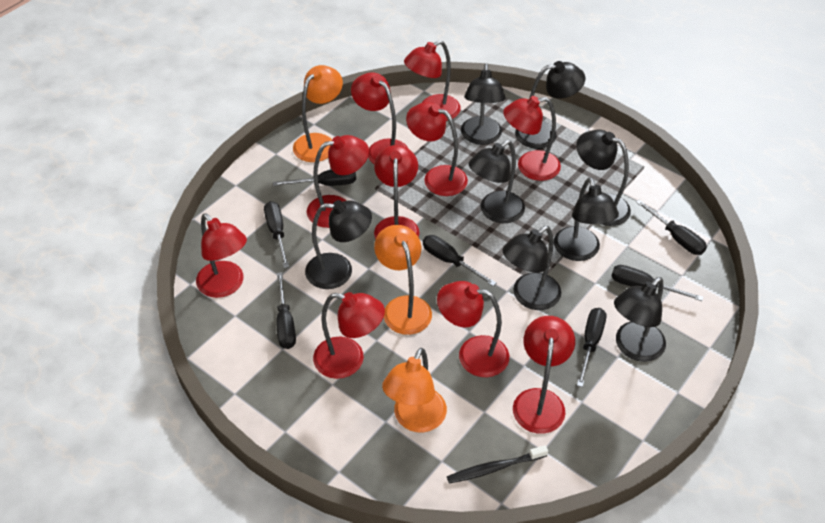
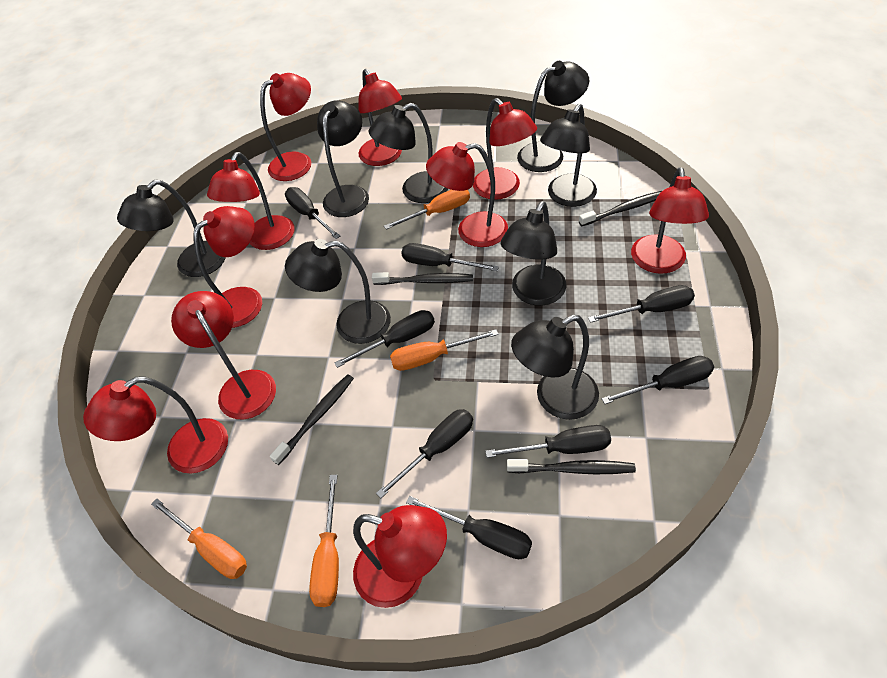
black screwdriver: [264,201,289,268] [273,170,356,186] [276,272,296,349] [423,235,496,286] [577,308,606,387] [612,265,703,301] [636,200,707,255] = 7 -> [285,187,340,239] [335,310,435,368] [376,409,473,498] [401,243,499,271] [406,496,532,559] [486,425,611,458] [588,285,695,323] [602,356,714,404] = 8
black toothbrush: [447,445,548,484] = 1 -> [270,374,354,465] [372,272,473,285] [507,459,636,474] [579,191,662,226] = 4
orange lamp: [293,65,343,162] [374,225,432,335] [382,348,447,432] = 3 -> none = 0
orange screwdriver: none = 0 -> [151,499,247,579] [309,475,339,607] [384,190,470,230] [390,329,499,371] = 4

